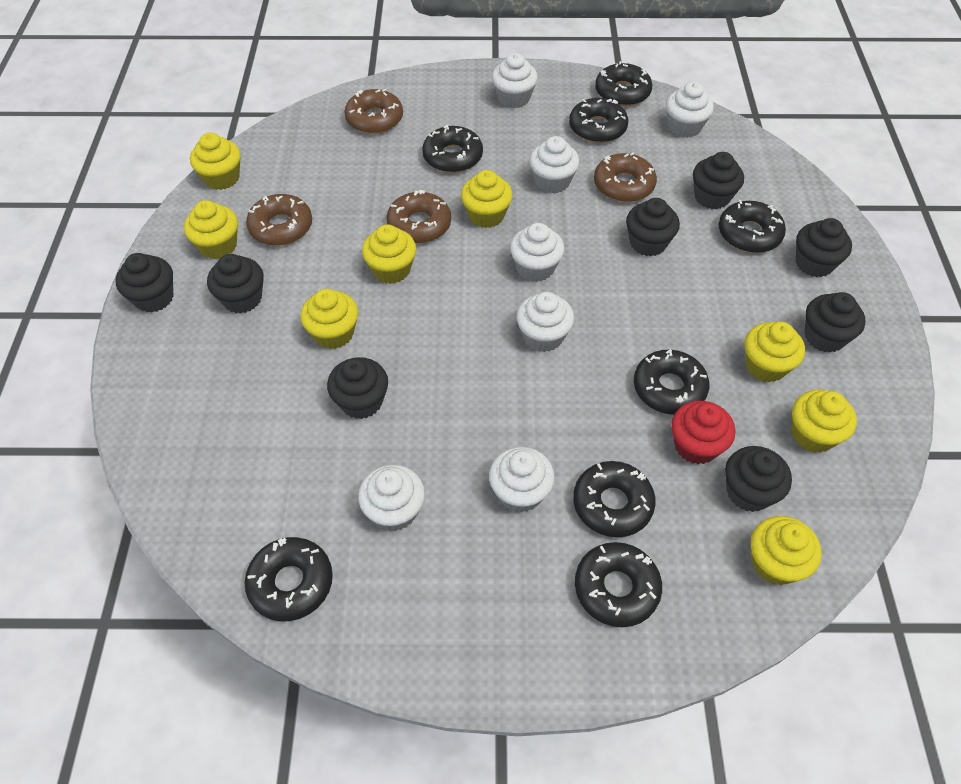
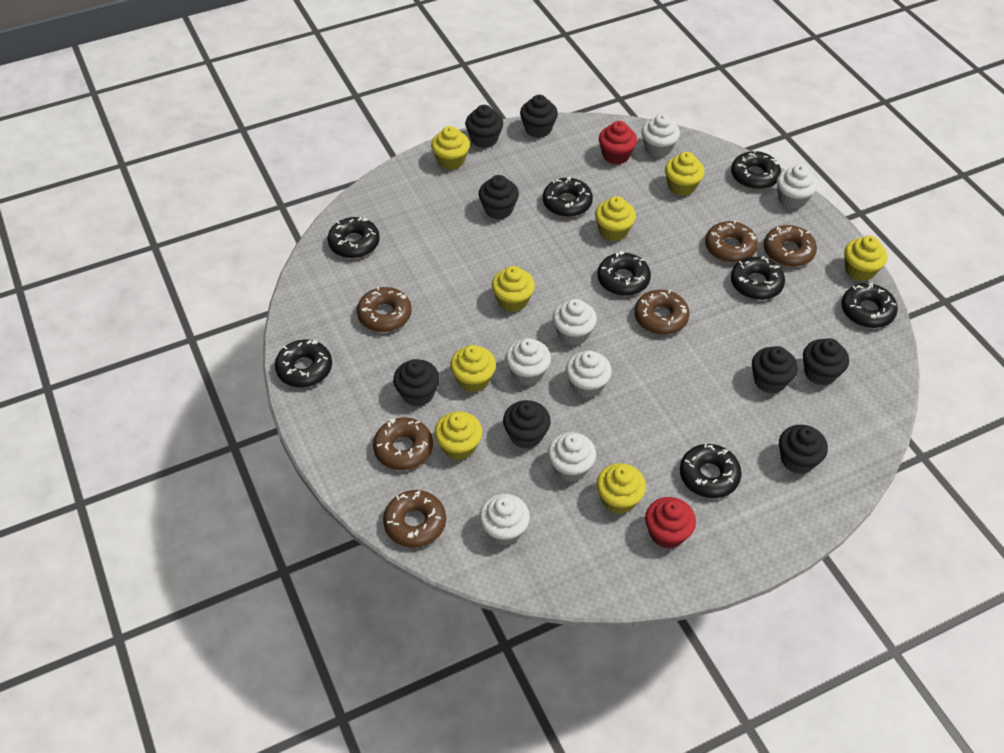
brown donut: [246,194,312,246] [344,89,403,134] [386,190,451,243] [594,152,657,202] = 4 -> [357,287,412,332] [373,418,433,470] [383,490,446,548] [634,290,689,335] [705,220,758,263] [764,225,817,267] = 6
red cupcake: [671,401,735,464] = 1 -> [599,121,637,165] [645,497,696,549] = 2

